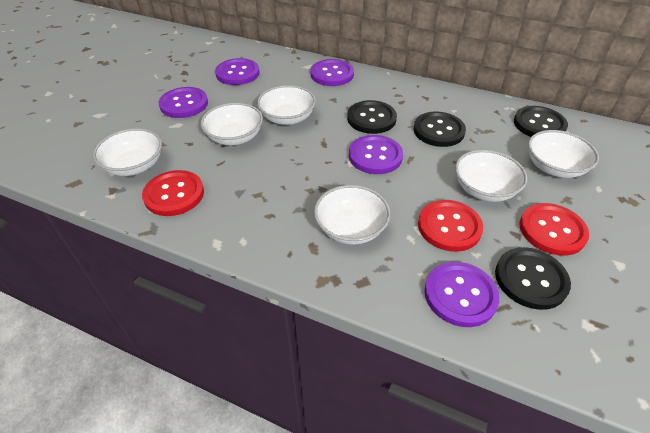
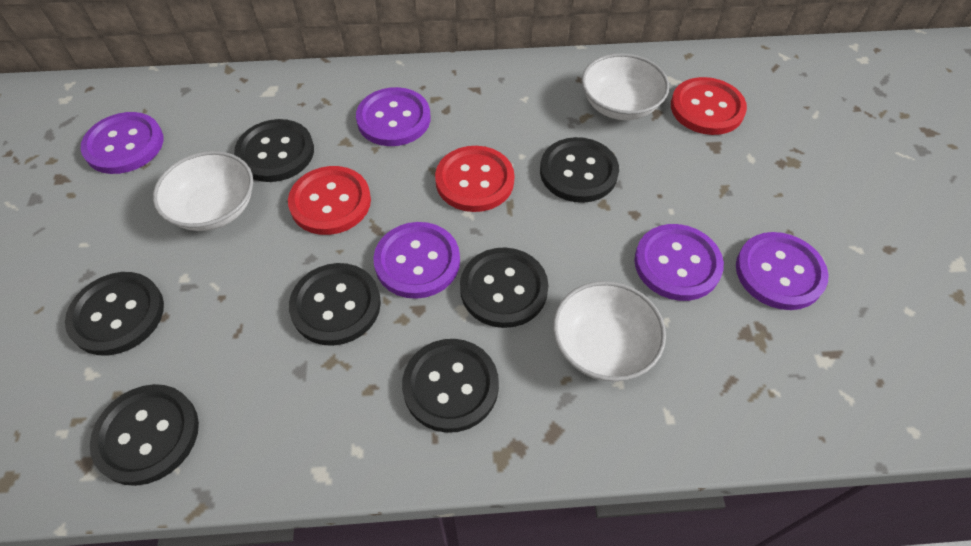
black button: [347,100,397,134] [413,112,466,147] [495,247,571,310] [514,106,568,137] = 4 -> [65,272,164,355] [90,384,199,486] [234,119,314,182] [289,263,381,346] [402,339,499,433] [460,247,548,328] [540,137,619,203] = 7
white bowl: [93,128,162,176] [201,103,263,145] [257,85,316,125] [314,185,390,245] [455,150,527,202] [528,130,599,178] = 6 -> [153,151,253,231] [553,281,666,381] [582,53,669,120] = 3

